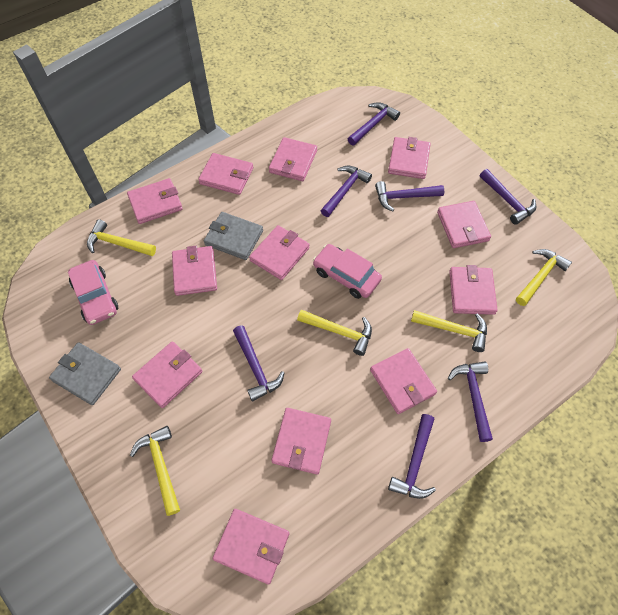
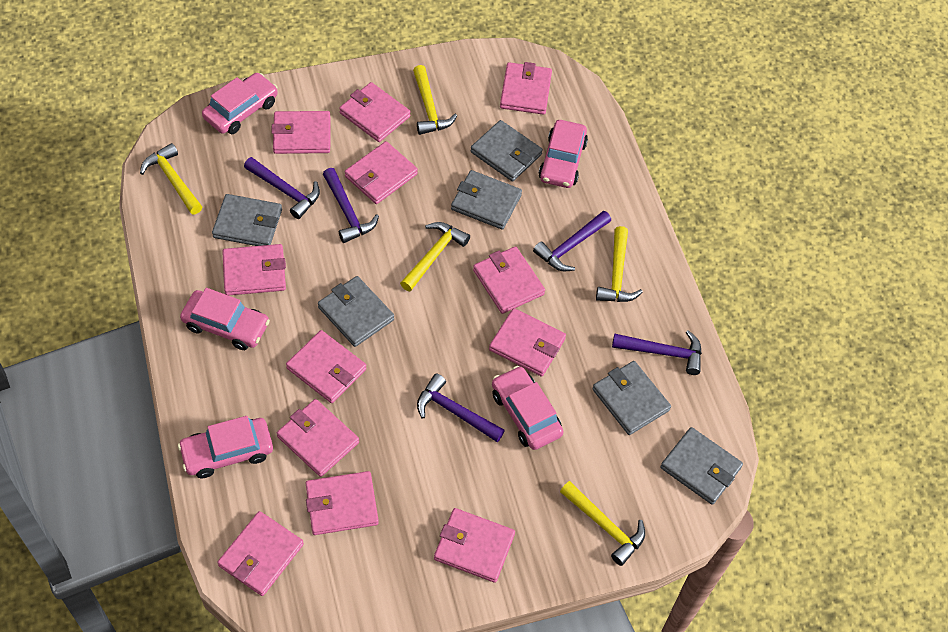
grey wallet: [49,342,121,405] [204,212,263,260] = 2 -> [212,194,282,246] [318,276,394,347] [451,170,522,230] [471,120,543,181] [592,361,671,435] [660,427,743,505] = 6
pink car: [68,260,118,325] [313,244,382,299] = 2 -> [178,416,273,478] [180,288,270,350] [202,73,278,134] [492,366,564,450] [539,120,588,188] = 5
purple hammer: [233,325,285,401] [321,166,372,217] [348,102,400,146] [375,181,444,212] [388,414,436,499] [448,361,493,442] [480,169,536,225] = 7 -> [244,157,320,219] [323,168,379,243] [417,373,505,442] [533,211,611,271] [612,330,702,375] = 5

